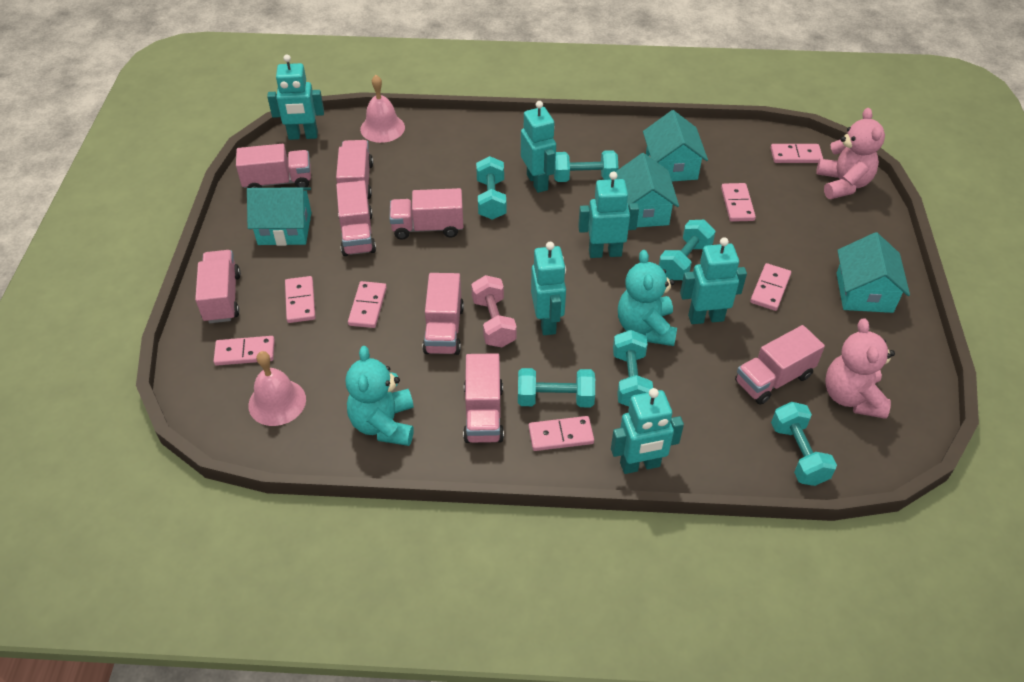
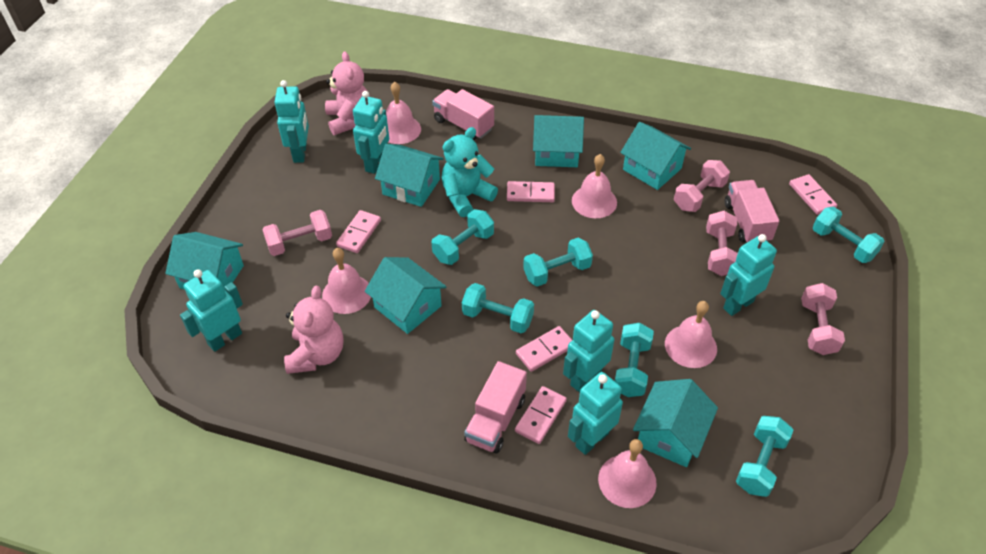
pink bell: [248,351,306,426] [360,75,405,143] = 2 -> [322,248,371,314] [386,82,421,144] [572,154,617,218] [598,439,657,508] [665,301,717,368] = 5
pink domino: [213,336,275,366] [285,276,315,323] [348,281,387,328] [529,416,594,451] [721,183,756,222] [750,263,791,311] [771,144,823,163] = 7 -> [336,210,381,253] [507,181,555,202] [515,386,567,444] [516,326,572,372] [789,174,837,215] = 5
pink dumbbell: [471,275,517,347] = 1 -> [262,210,332,256] [674,160,730,212] [706,211,738,276] [801,283,845,355] = 4
pink truck: [195,250,241,323] [236,144,311,188] [336,140,373,199] [336,180,376,256] [390,188,463,240] [423,273,464,355] [463,353,504,443] [735,325,825,405] = 8 -> [432,89,494,140] [464,361,527,453] [725,180,779,242] = 3
turquoise house: [247,187,312,246] [616,153,679,227] [643,110,708,181] [836,232,910,313] = 4 -> [165,232,244,290] [365,257,447,334] [375,144,444,207] [533,115,584,167] [620,122,691,190] [633,379,718,467] = 6
turquoise teddy bear: [346,346,414,446] [618,250,677,346] = 2 -> [441,127,498,217] = 1

